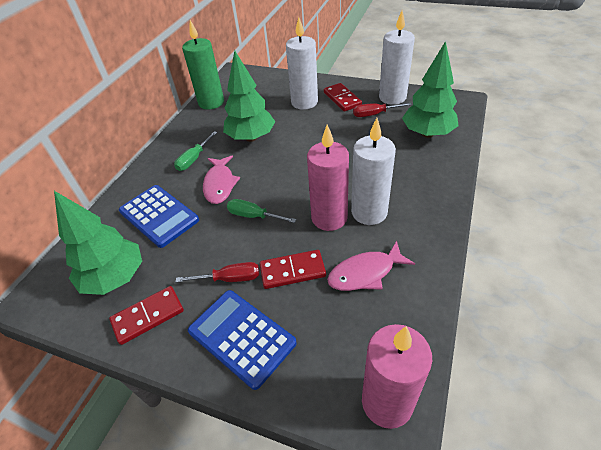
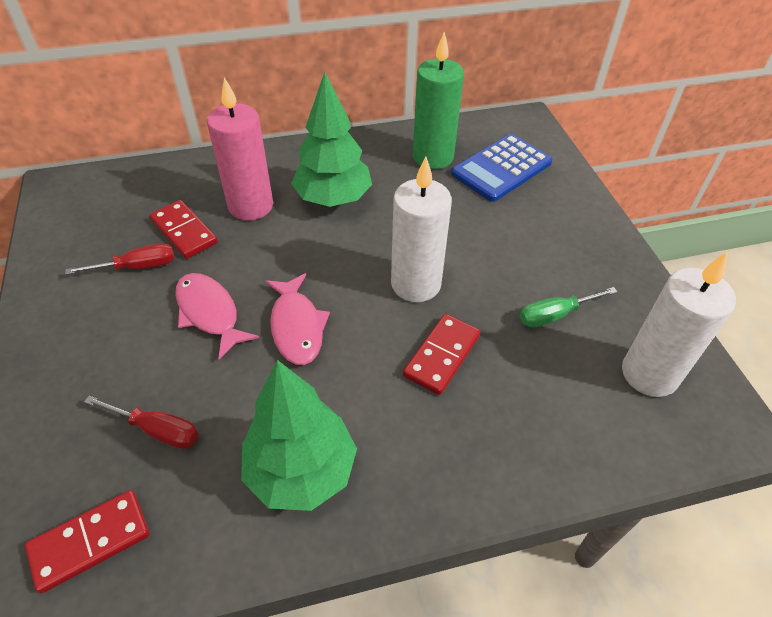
blue calculator: [119,185,199,248] [188,290,297,390] = 2 -> [451,134,552,202] = 1
green screwdriver: [174,131,217,171] [227,199,296,223] = 2 -> [520,287,618,328] = 1
green tree: [54,191,142,295] [223,51,275,142] [402,41,459,138] = 3 -> [241,360,357,511] [291,72,372,207] = 2
pink candle: [307,124,349,231] [362,324,432,429] = 2 -> [207,77,273,220] = 1
white candle: [286,17,318,110] [351,118,396,225] [379,10,415,105] = 3 -> [391,157,452,302] [622,252,736,397] = 2

